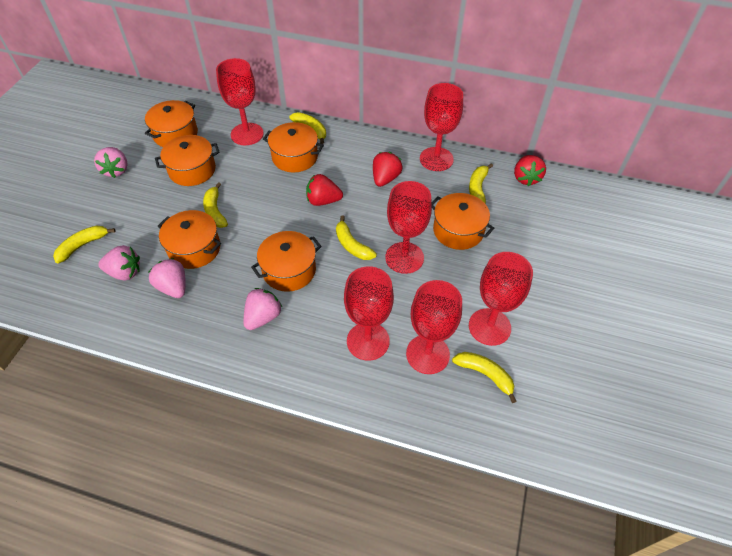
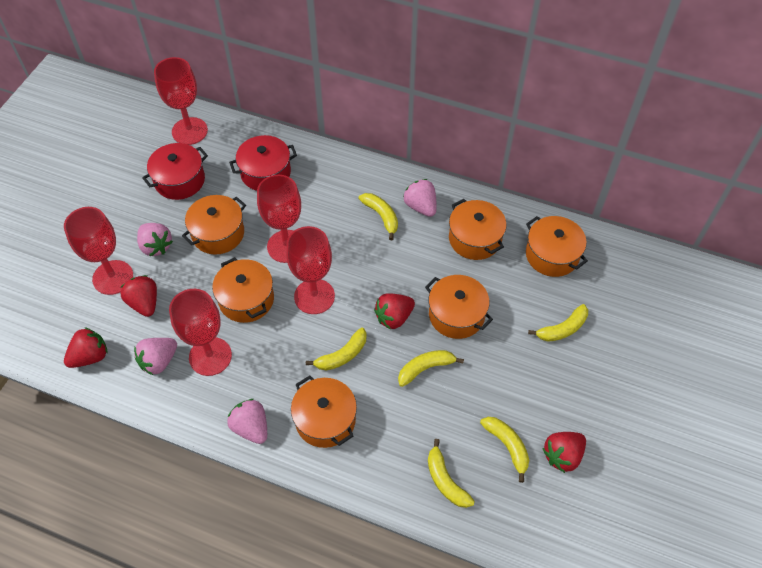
red goblet: [216,58,264,145] [344,266,394,361] [385,181,432,274] [406,280,462,374] [420,83,463,171] [469,252,533,346] = 6 -> [64,207,133,295] [154,57,208,145] [169,289,232,376] [257,175,301,263] [286,226,335,314] = 5
red pot: none = 0 -> [142,143,208,200] [229,135,297,191] = 2
red strawberry: [306,174,343,206] [373,152,403,187] [514,155,546,186] = 3 -> [64,327,108,368] [120,275,157,317] [374,293,415,330] [542,432,586,473] = 4

